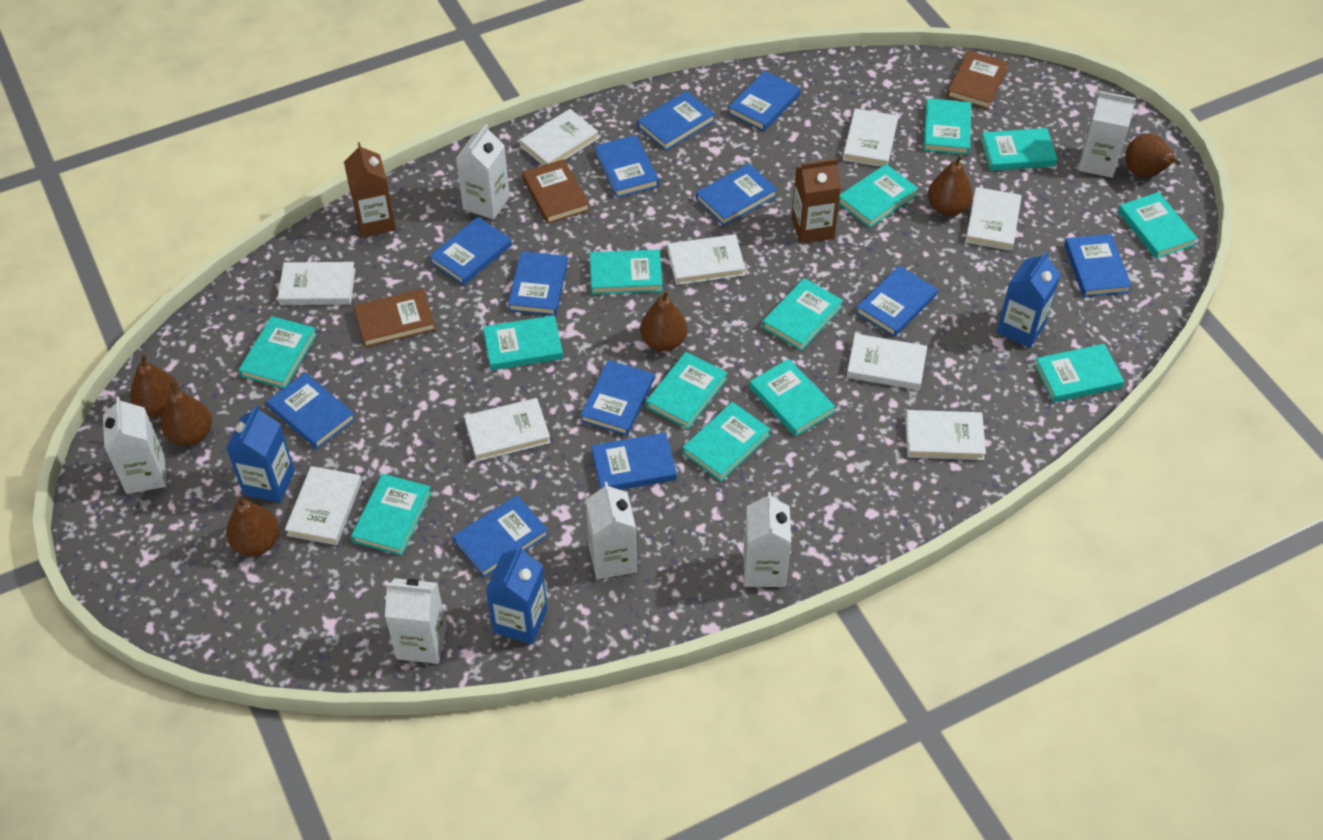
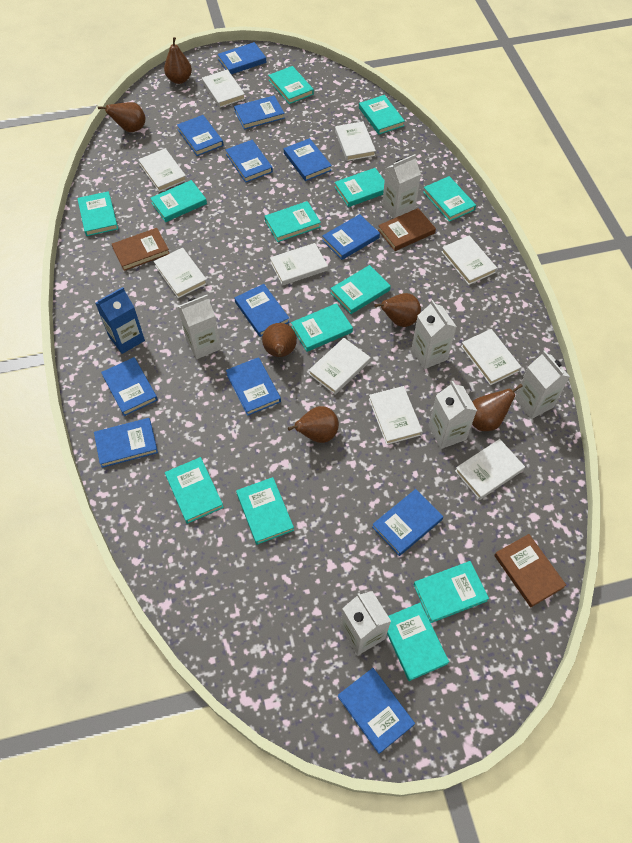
blue carton: [226,405,295,503] [486,545,547,644] [997,251,1061,348] = 3 -> [96,287,145,354] = 1
brown carton: [344,142,396,237] [792,158,841,244] = 2 -> none = 0
white book: [278,262,355,305] [285,466,362,545] [464,398,551,461] [520,109,599,165] [668,234,745,285] [843,108,898,167] [847,334,927,390] [905,410,986,460] [965,187,1022,251] = 9 -> [138,148,187,192] [154,248,207,298] [202,69,245,108] [270,243,328,286] [309,338,371,395] [335,121,376,161] [369,386,423,445] [442,236,497,285] [455,439,525,500] [461,329,521,385] = 10

